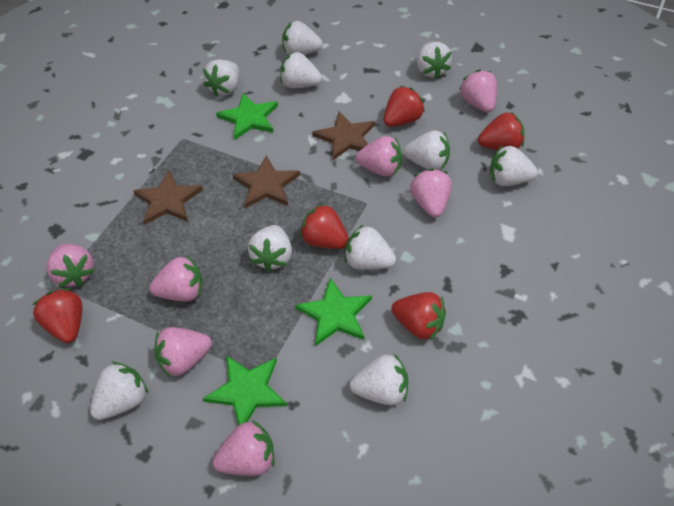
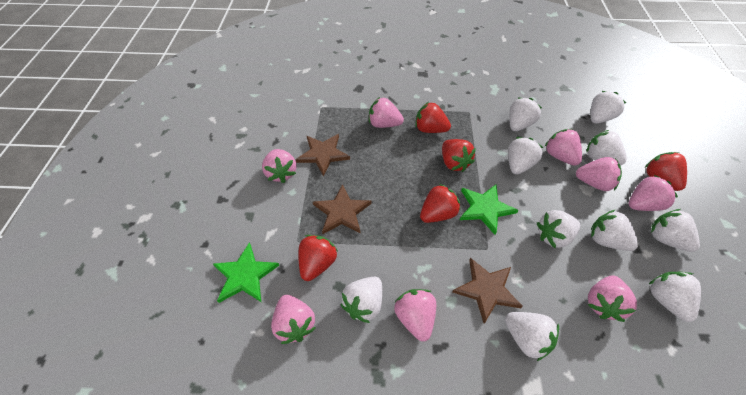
green star: [203,355,287,425] [216,93,278,140] [295,278,372,346] = 3 -> [213,243,279,303] [460,184,518,235] = 2
pink strawberry: [47,244,95,288] [149,256,203,301] [155,327,212,377] [213,420,275,476] [356,136,402,176] [410,168,452,217] [459,70,497,113] = 7 -> [262,149,297,183] [271,295,315,344] [369,97,404,128] [394,289,436,341] [545,129,582,166] [576,157,622,191] [587,275,637,322] [629,175,678,211] = 8

